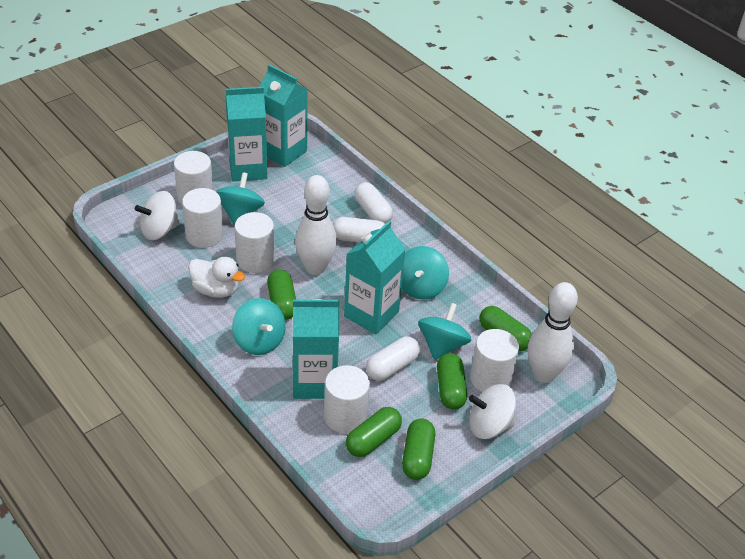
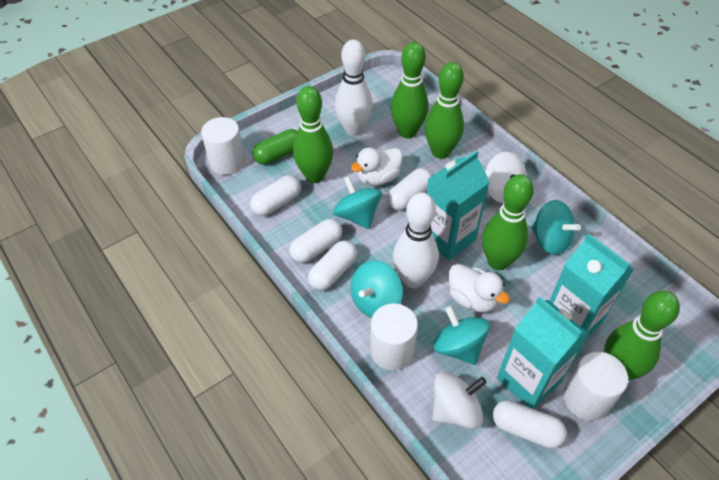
green bowling pin: none = 0 -> [293,86,333,183] [391,42,429,138] [425,62,464,159] [482,174,534,270] [604,291,680,380] = 5
green capsule: [267,270,296,320] [346,407,402,457] [402,418,435,480] [437,353,467,410] [479,306,532,351] = 5 -> [253,129,298,165] = 1
turquoise carton: [226,87,267,182] [259,64,308,167] [293,299,339,399] [344,221,406,335] = 4 -> [426,150,490,260] [497,296,589,409] [549,233,634,337] = 3
white capsule: [333,217,385,242] [354,182,393,224] [366,337,420,381] = 3 -> [250,175,301,216] [289,219,342,263] [308,240,357,290] [387,168,432,210] [493,400,567,448] = 5
white cylinder: [174,151,213,205] [182,188,223,248] [234,212,275,273] [324,365,370,434] [470,329,519,392] = 5 -> [201,117,245,175] [370,303,418,370] [563,352,628,421] = 3
white duck: [188,257,245,298] = 1 -> [351,148,403,186] [449,264,510,312] = 2

